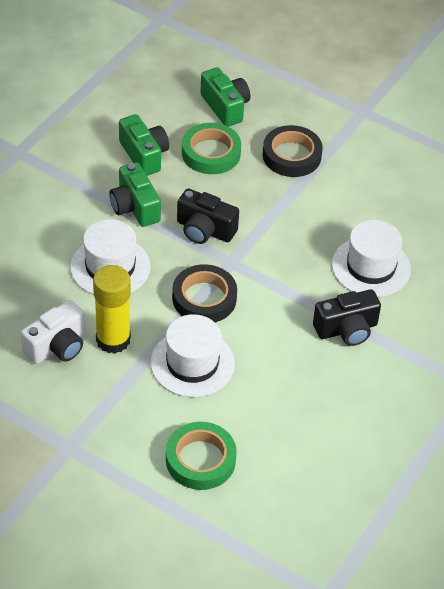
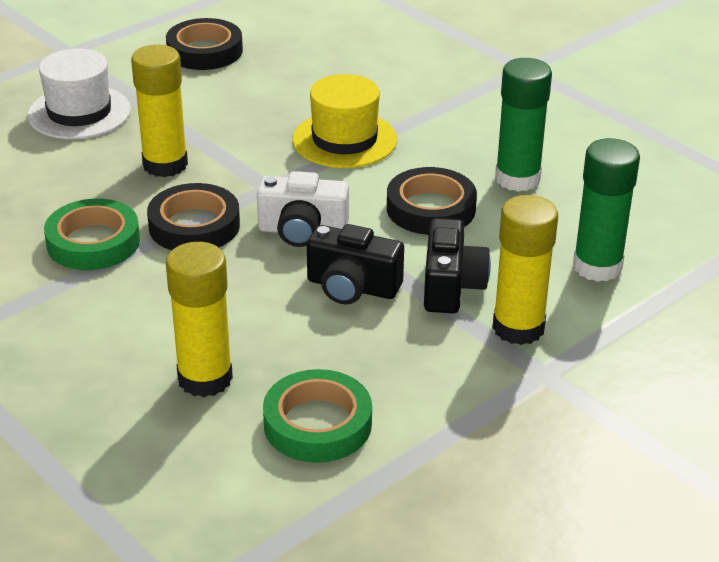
black tape: [172,264,237,322] [263,125,323,177] = 2 -> [147,183,240,250] [166,18,243,70] [387,167,477,235] = 3
green camera: [109,162,161,227] [119,114,169,176] [200,67,250,127] = 3 -> none = 0
green glue stick: none = 0 -> [495,58,552,192] [573,138,640,282] = 2
white hat: [70,219,151,295] [150,314,235,397] [332,220,411,297] = 3 -> [28,49,131,139] = 1
yellow glue stick: [93,265,131,354] = 1 -> [131,45,188,177] [166,242,233,397] [492,195,558,345] = 3
yellow hat: none = 0 -> [292,74,397,168] = 1

